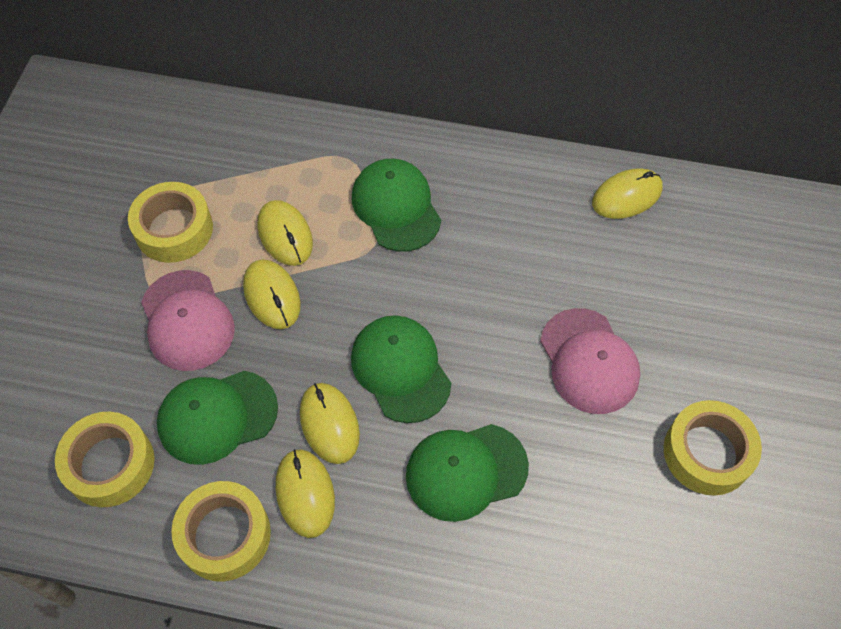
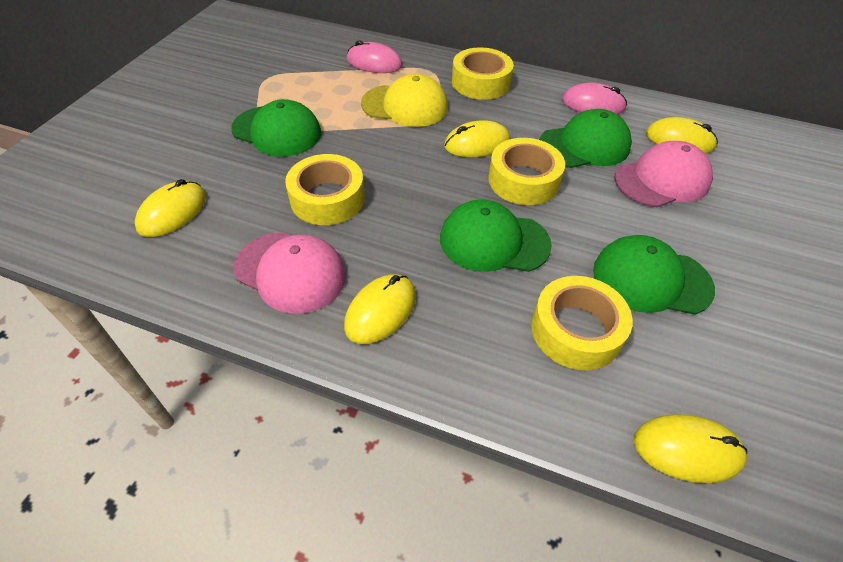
pink mouse: none = 0 -> [347,41,403,73] [562,82,627,114] = 2
yellow cap: none = 0 -> [361,74,448,127] = 1

